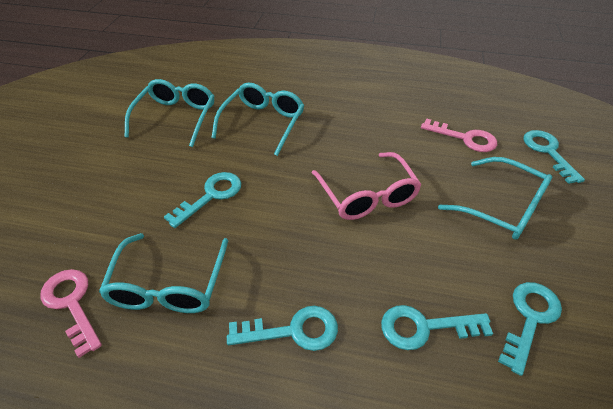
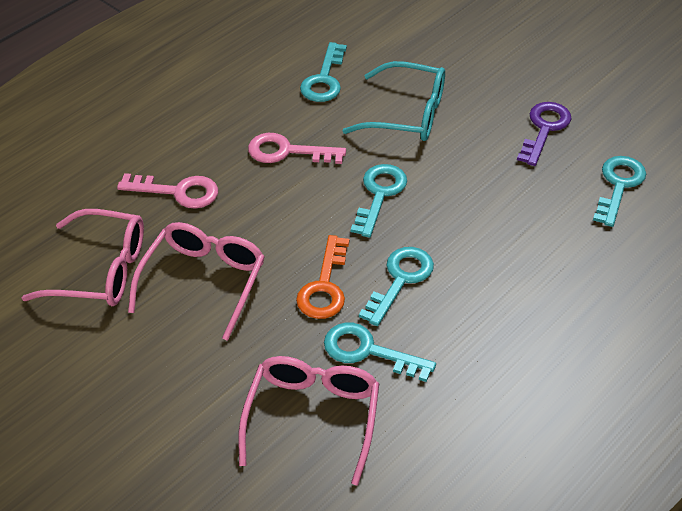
orange key: none = 0 -> [296,235,349,319] = 1
pink glasses: [312,152,422,220] = 1 -> [22,209,144,306] [128,222,265,341] [238,356,379,485] = 3
purple key: none = 0 -> [517,102,571,166] = 1
turquoise glasses: [99,233,228,313] [125,79,214,147] [212,83,305,156] [438,157,552,240] = 4 -> [342,61,445,141] = 1

